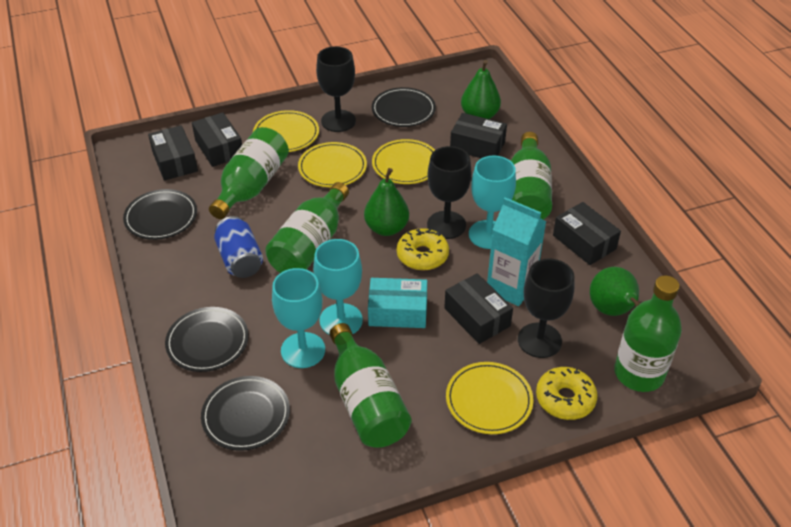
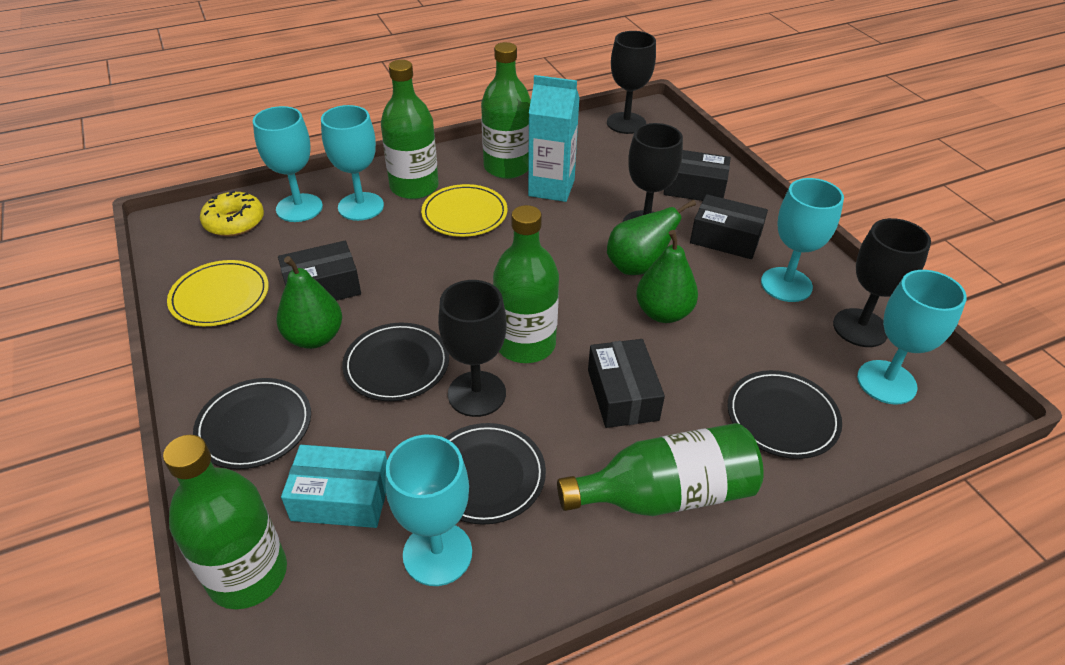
black box: [148,125,198,181] [192,112,242,167] [444,273,513,344] [450,113,507,158] [553,202,621,265] = 5 -> [278,241,361,301] [588,339,665,428] [664,150,731,201] [690,194,768,259] = 4
black goblet: [316,46,356,132] [427,146,472,239] [518,258,575,358] = 3 -> [438,280,507,417] [607,31,656,134] [623,123,683,222] [833,218,931,347] = 4
blue can: [214,216,263,278] = 1 -> none = 0
turquoise goblet: [272,268,325,368] [313,239,363,335] [469,156,516,249] = 3 -> [253,106,323,222] [321,105,384,221] [385,435,472,586] [761,178,844,302] [857,270,967,405] = 5
yellow donut: [397,228,449,270] [536,367,598,420] = 2 -> [200,191,264,237] = 1
yellow plate: [253,110,319,152] [298,142,367,187] [372,139,435,184] [446,362,533,434] = 4 -> [167,260,269,326] [421,184,508,237] = 2

